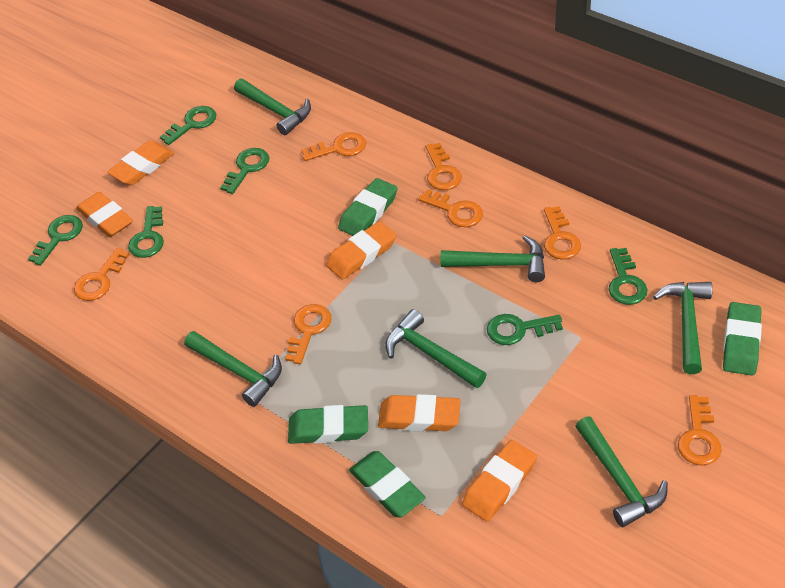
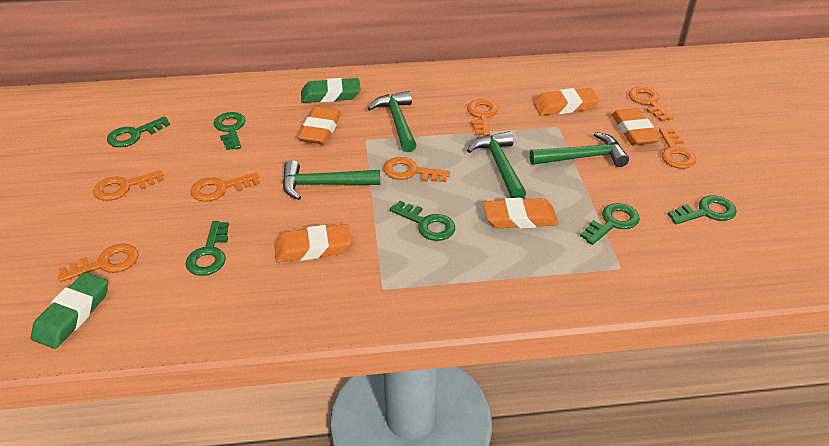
green eraser: [288,405,368,444] [338,178,397,236] [349,451,426,517] [723,302,762,376] = 4 -> [31,272,108,349] [301,78,361,103] = 2
green hammer: [184,331,282,407] [234,79,311,135] [385,309,487,388] [441,235,545,282] [575,416,668,527] [653,282,713,374] = 6 -> [283,160,380,200] [368,91,417,152] [467,131,526,199] [530,132,629,167] = 4

